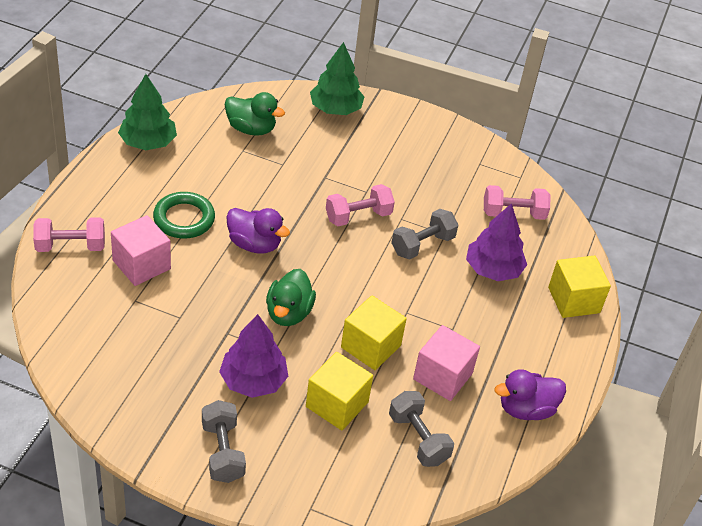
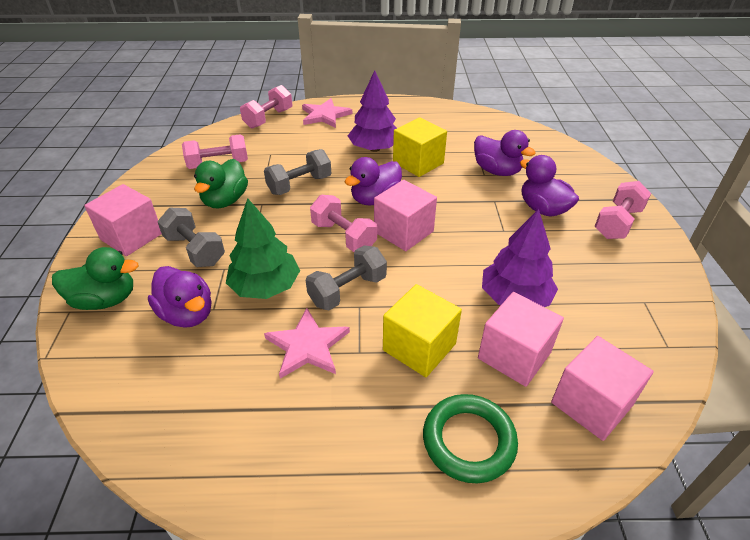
green tree: [118,74,177,150] [310,42,364,115] = 2 -> [226,198,300,299] = 1
pink cube: [111,215,171,286] [413,325,480,401] = 2 -> [84,184,162,256] [374,180,437,251] [478,292,564,387] [551,336,654,441] = 4
pink dumbbell: [33,217,105,252] [326,184,395,226] [484,185,550,220] = 3 -> [182,134,248,169] [240,85,292,129] [310,195,377,252] [595,181,651,239] = 4
pink star: none = 0 -> [264,308,350,379] [302,98,352,128] = 2
purple duck: [226,208,290,254] [495,369,566,420] = 2 -> [148,266,211,328] [345,157,402,206] [474,130,536,176] [520,155,579,216] = 4
yellow cube: [306,352,373,430] [341,296,407,370] [548,256,611,318] = 3 -> [383,284,462,377] [393,118,447,177] = 2

